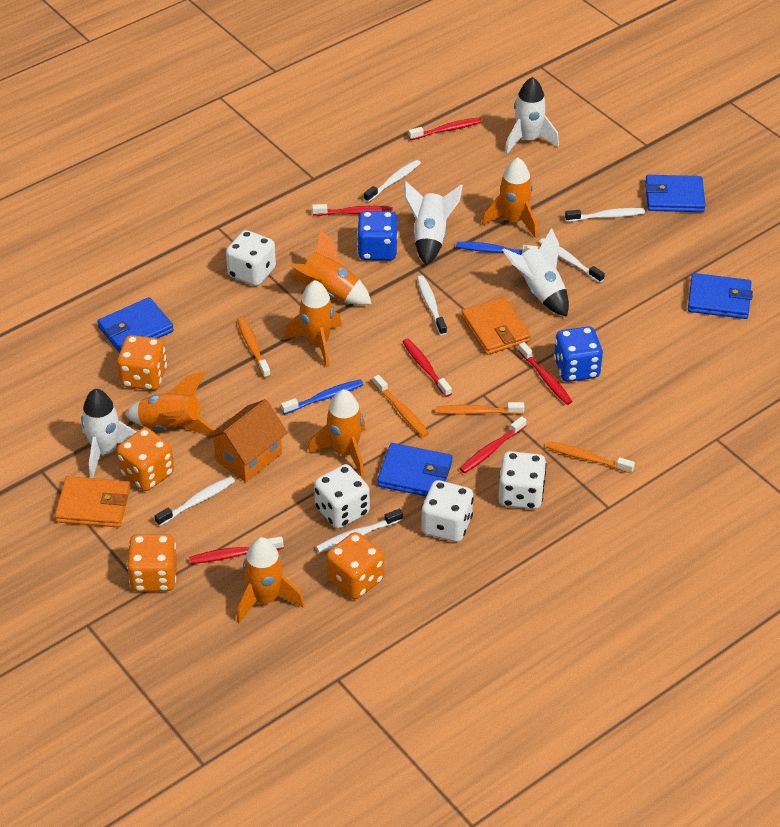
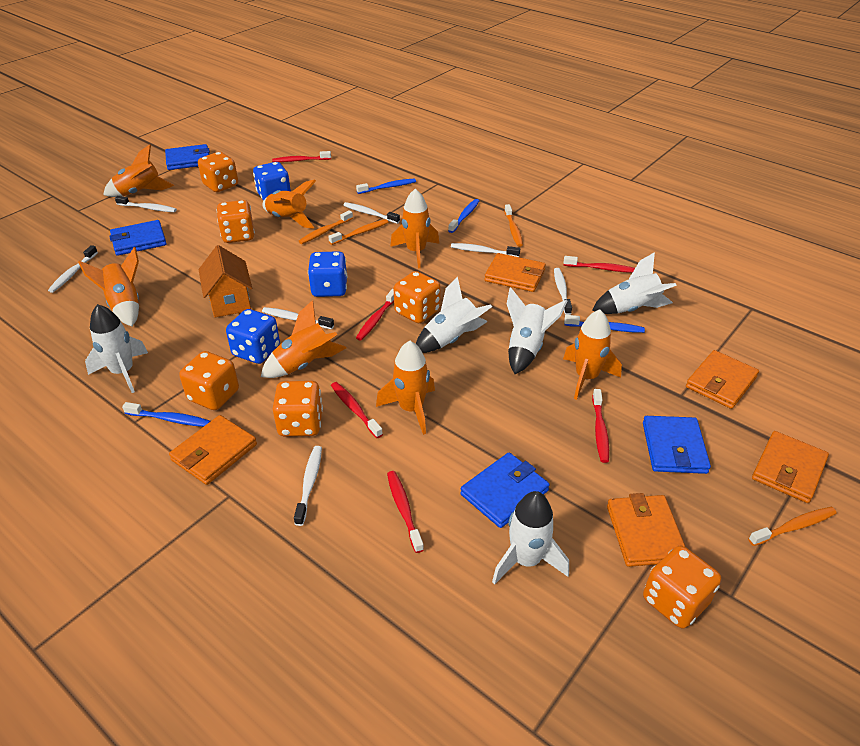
blue dice: [357,211,398,261] [554,326,603,382] = 2 -> [226,309,280,364] [253,162,291,201] [308,251,347,297] = 3
blue toothbrush: [281,379,363,415] [456,242,538,255] = 2 -> [122,402,211,427] [356,179,416,194] [448,199,479,233] [564,315,645,333] = 4
orange dice: [117,335,167,391] [117,428,174,491] [127,534,177,592] [326,532,384,599] = 4 -> [179,351,239,410] [198,152,238,192] [217,200,255,243] [273,381,323,436] [394,271,441,323] [643,546,721,628] = 6
orange rocket: [125,372,215,434] [237,537,304,623] [283,280,342,368] [290,229,372,305] [309,389,366,477] [482,157,537,238] = 6 -> [78,247,139,326] [103,144,174,197] [261,300,346,378] [262,179,316,229] [376,341,435,435] [390,189,439,268] [563,309,622,400] = 7
orange wallet: [54,476,130,528] [461,297,531,355] = 2 -> [169,415,257,485] [484,253,546,292] [607,493,685,567] [686,350,759,409] [752,431,829,503] = 5
white dice: [226,230,276,286] [314,464,370,529] [421,480,474,542] [498,451,547,509] = 4 -> none = 0
white rocket: [81,389,137,478] [404,181,463,266] [502,228,569,317] [505,77,559,154] = 4 -> [85,304,148,393] [416,276,492,353] [492,491,569,585] [507,288,567,374] [592,252,677,314] = 5
white toothbrush: [154,476,235,526] [316,509,403,553] [364,160,421,202] [417,275,447,335] [539,238,605,283] [565,208,645,222] = 6 -> [48,245,98,293] [115,196,177,212] [262,307,334,330] [294,446,322,526] [343,202,400,224] [451,243,520,257] [554,268,572,315] = 7

